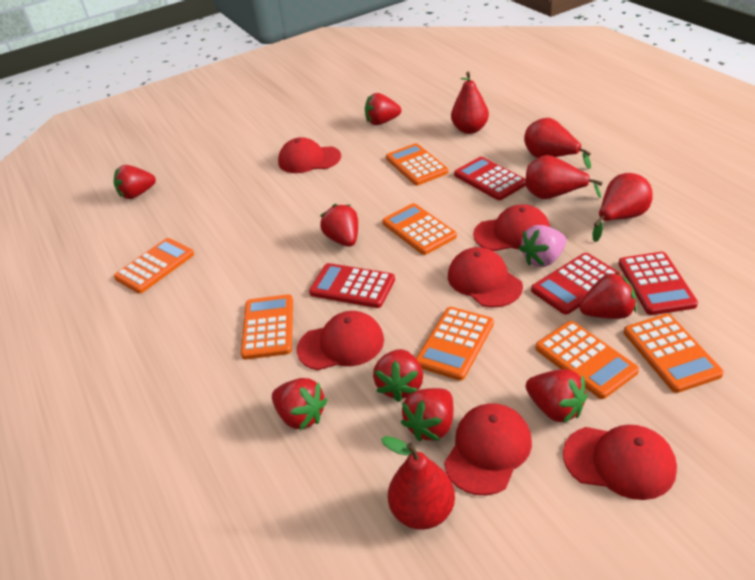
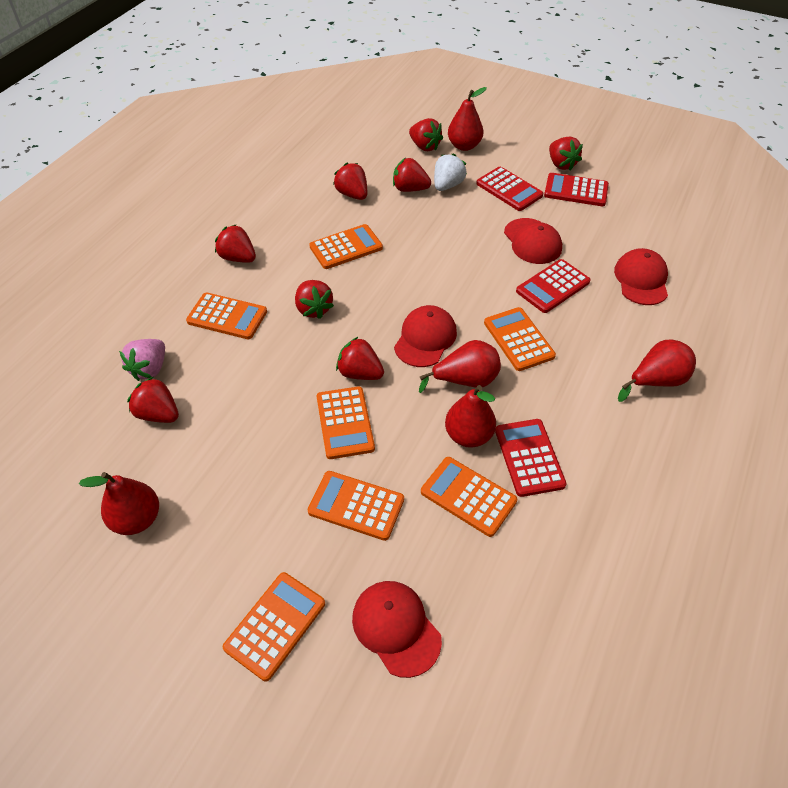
red cap: [278,137,341,173] [297,311,384,370] [444,403,532,495] [448,247,523,307] [473,204,550,251] [563,425,677,500] = 6 -> [352,581,442,678] [394,305,457,367] [504,218,562,264] [614,248,668,305] = 4
white strawberry: none = 0 -> [434,153,467,191] = 1

